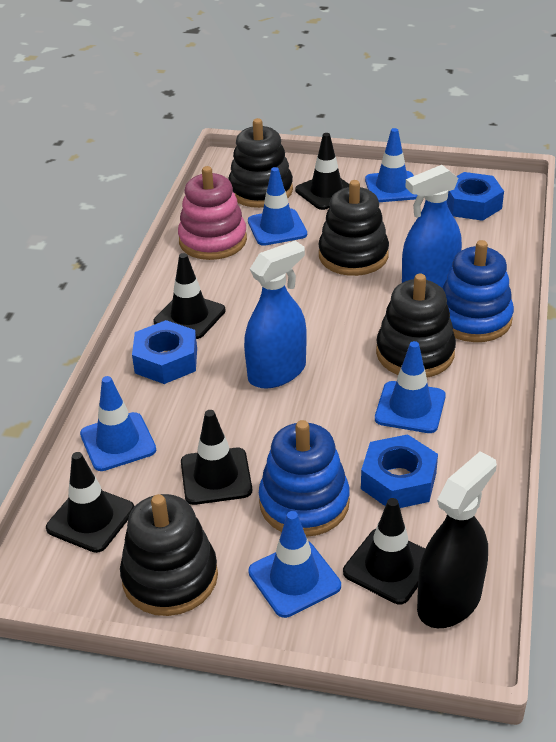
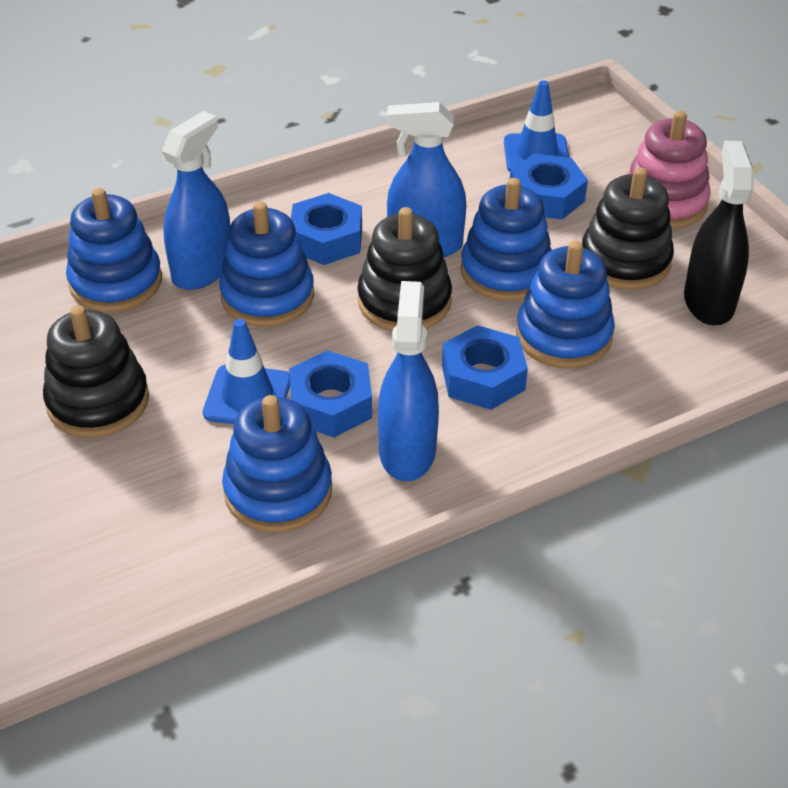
black stacking toy: [120,494,218,616] [228,118,293,208] [318,180,389,276] [376,274,456,378] = 4 -> [43,306,149,438] [357,207,452,331] [582,167,674,290] = 3
black traffic cone: [46,452,135,553] [154,253,226,339] [181,410,252,505] [295,133,349,210] [343,498,425,604] = 5 -> none = 0
blue nut: [132,320,197,384] [361,434,438,508] [446,172,504,221] = 3 -> [289,350,372,438] [291,193,362,265] [442,325,528,410] [510,154,588,220] = 4
blue spray bottle: [244,241,307,389] [402,165,462,288] = 2 -> [162,111,230,290] [378,281,439,481] [387,102,466,257] = 3
blue stacking toy: [259,420,350,537] [442,240,514,342] = 2 -> [66,188,162,312] [219,202,314,327] [222,395,332,533] [461,178,552,301] [516,241,615,369] = 5
blue traffic cone: [80,376,156,471] [248,167,307,246] [248,511,341,618] [365,128,417,202] [375,341,446,433] = 5 -> [203,319,290,424] [504,80,569,172] = 2

